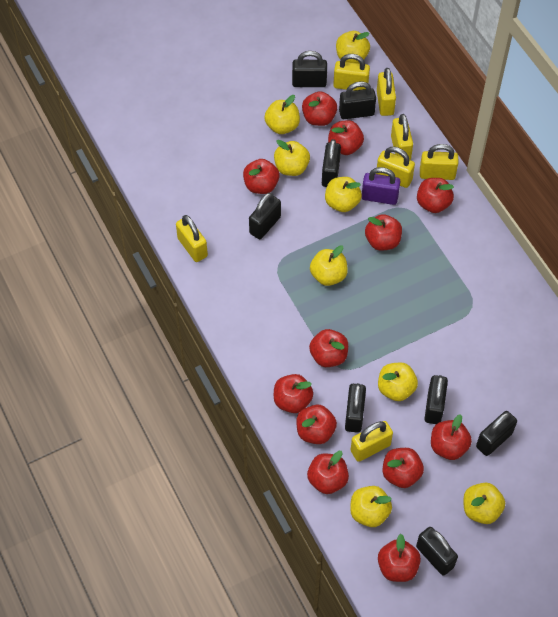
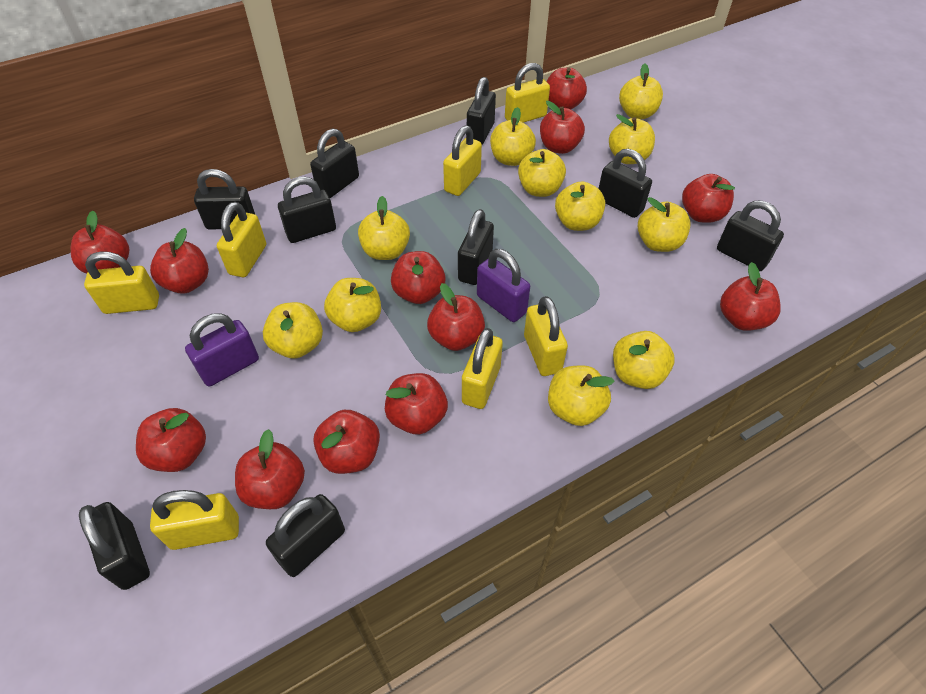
black padlock: [249,193,281,239] [292,51,327,87] [322,139,341,187] [339,81,376,119] [345,383,366,433] [416,527,458,576] [424,375,448,424] [476,411,517,456] = 8 -> [79,502,150,590] [194,169,255,230] [266,494,345,577] [278,177,336,243] [310,129,359,198] [458,209,494,285] [467,77,496,145] [598,149,652,218] [717,200,784,271] = 9
purple padlock: [362,167,401,205] = 1 -> [185,313,259,386] [477,249,530,322] = 2
yellow apple: [265,95,300,134] [274,140,310,176] [310,245,348,286] [325,177,362,212] [336,31,370,63] [350,486,392,527] [378,363,418,401] [463,483,505,524] = 8 -> [263,302,323,359] [324,278,381,332] [358,196,410,260] [490,107,536,166] [518,149,566,197] [548,365,615,426] [555,181,605,231] [609,114,655,164] [613,331,674,389] [619,63,663,119] [638,197,691,252] = 11

